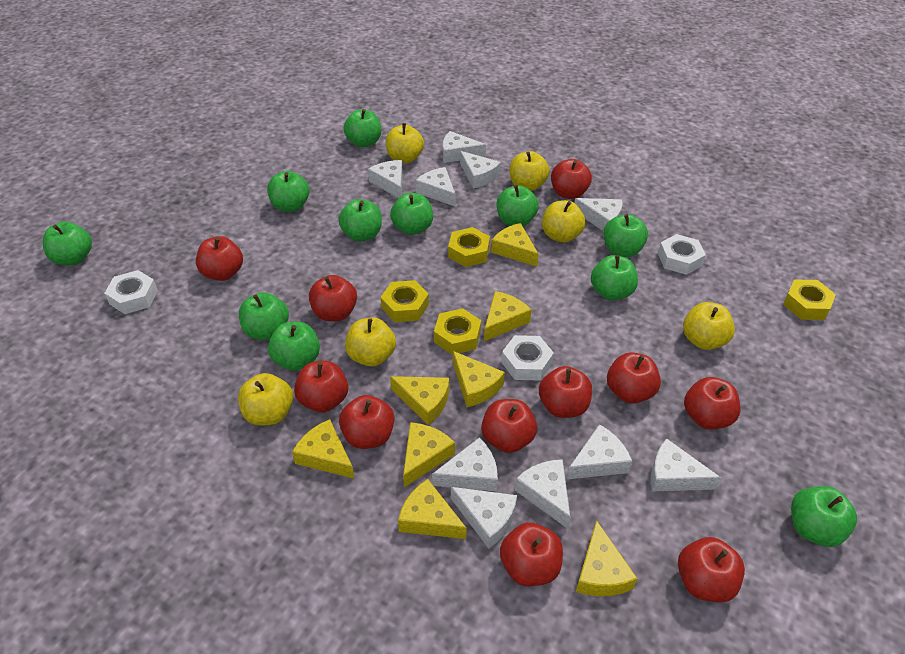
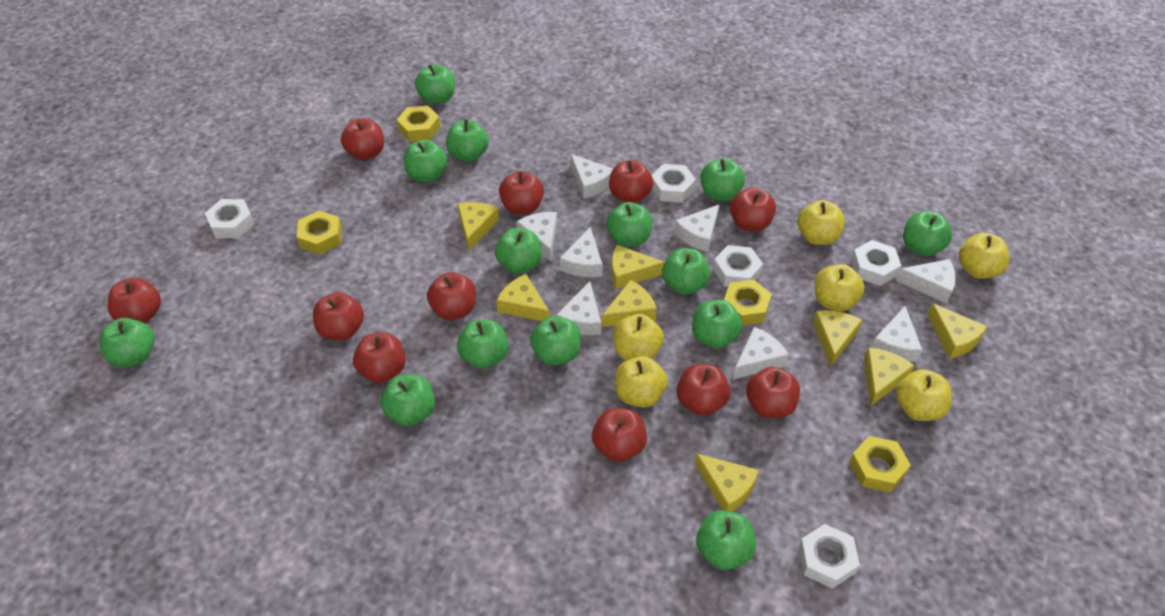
green apple: [43,222,92,265] [239,292,289,340] [267,171,310,212] [268,321,320,371] [338,199,382,242] [344,109,381,147] [390,193,433,235] [497,185,539,226] [591,255,638,300] [603,214,648,257] [791,486,857,547] = 11 -> [99,318,155,367] [381,374,435,426] [404,140,447,182] [415,64,455,105] [446,119,489,162] [457,319,508,369] [495,228,542,274] [530,316,581,365] [606,202,652,247] [662,248,710,295] [692,300,743,348] [696,510,756,570] [700,158,745,201] [903,211,952,256] = 14
white cheese: [368,160,403,198] [415,167,455,206] [432,438,498,492] [443,131,486,163] [451,487,517,549] [460,151,501,189] [515,459,570,529] [566,424,632,480] [574,198,622,231] [650,439,721,491] = 10 -> [516,212,557,261] [557,281,601,335] [560,227,603,277] [571,154,613,199] [674,204,720,252] [732,327,789,380] [871,306,923,362] [896,259,956,304] = 8
white nut: [105,270,158,314] [501,335,554,381] [658,234,706,275] = 3 -> [205,199,254,238] [652,164,696,203] [713,245,763,287] [798,524,860,589] [851,240,902,286] = 5

